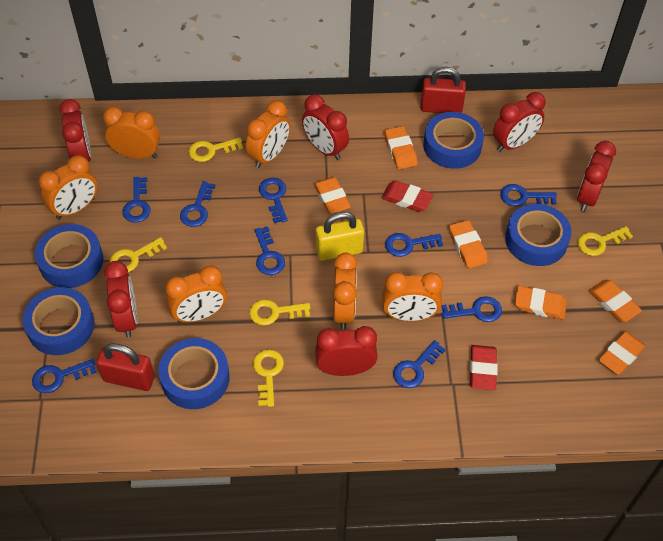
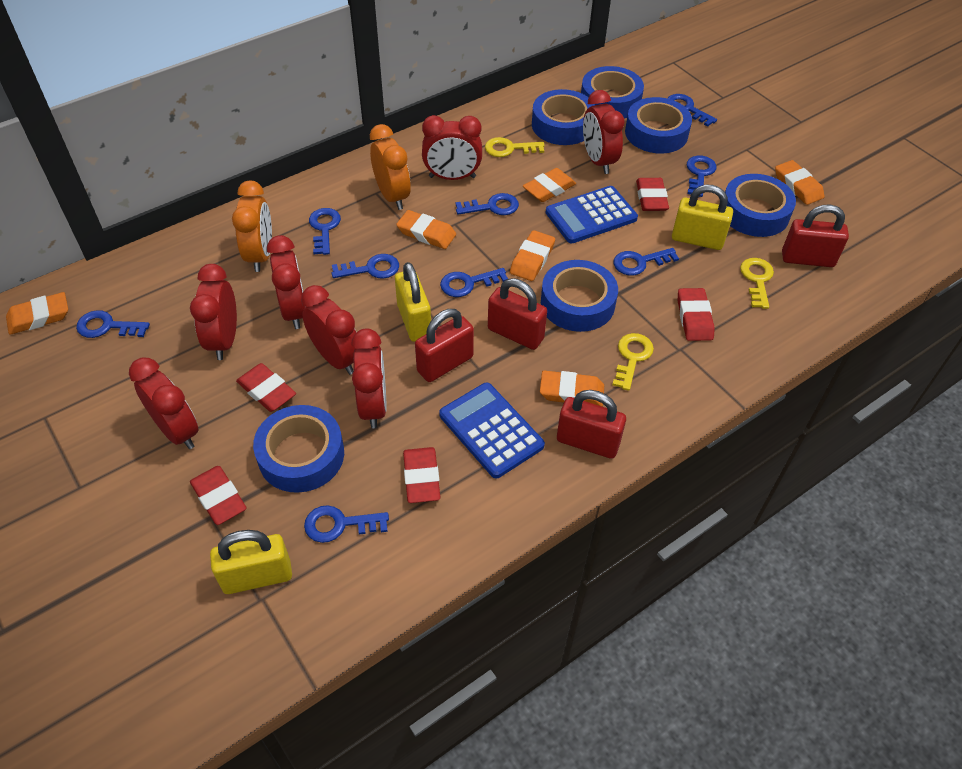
blue calculator: none = 0 -> [439,383,545,478] [546,186,638,243] = 2
blue tape: [22,287,95,355] [35,224,103,288] [158,338,230,409] [423,112,484,169] [505,204,572,266] = 5 -> [253,405,344,493] [532,89,595,145] [541,260,618,332] [581,66,644,118] [625,97,692,154] [725,174,796,237] = 6
orange clock: [38,155,97,219] [103,107,160,159] [165,265,227,323] [246,100,290,168] [333,253,357,329] [382,272,443,321] = 6 -> [232,180,272,272] [370,124,411,210] = 2
red clock: [59,99,91,162] [104,261,138,338] [302,94,349,160] [315,326,378,376] [493,92,546,152] [577,141,616,212] = 6 -> [129,358,199,449] [190,264,237,360] [267,235,305,329] [301,285,356,375] [351,329,387,428] [422,115,482,180] [583,90,625,174] = 7
red eraser: [381,181,434,212] [470,345,498,390] = 2 -> [190,466,246,525] [236,363,296,412] [403,447,440,503] [636,178,669,211] [678,288,715,341] = 5
red padlock: [96,343,155,391] [421,67,466,113] = 2 -> [415,309,474,382] [488,278,547,350] [557,390,626,459] [782,204,849,267] = 4
yellow key: [110,237,167,272] [188,138,243,162] [249,299,310,325] [253,349,284,407] [577,226,633,256] = 5 -> [485,137,545,157] [612,333,654,391] [740,258,774,309] = 3
yellow padlock: [316,212,364,261] = 1 -> [210,530,292,594] [395,262,431,342] [672,185,733,250] = 3

